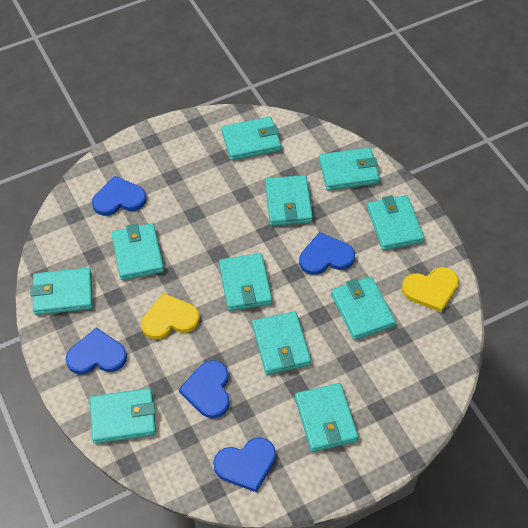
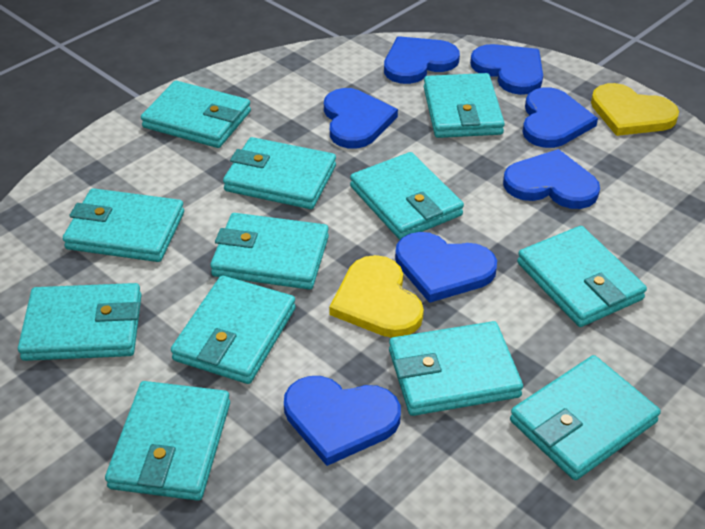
blue heart: [66,328,127,374] [92,176,147,216] [179,360,230,418] [213,437,276,492] [299,232,355,275] = 5 -> [284,376,401,466] [324,88,398,149] [384,36,460,84] [395,232,497,303] [470,44,543,95] [503,149,600,209] [523,87,598,148] = 7
turquoise wallet: [31,268,93,315] [90,388,156,444] [111,223,164,280] [219,253,272,311] [222,117,281,161] [252,311,311,375] [265,175,313,226] [295,383,359,452] [319,148,380,191] [331,277,396,340] [367,195,424,250] = 11 -> [18,283,142,361] [63,188,184,262] [105,381,230,501] [141,81,251,148] [171,275,296,384] [210,213,329,290] [223,137,336,209] [350,152,464,240] [389,321,523,416] [424,73,505,138] [510,355,661,480] [517,226,647,327] = 12

